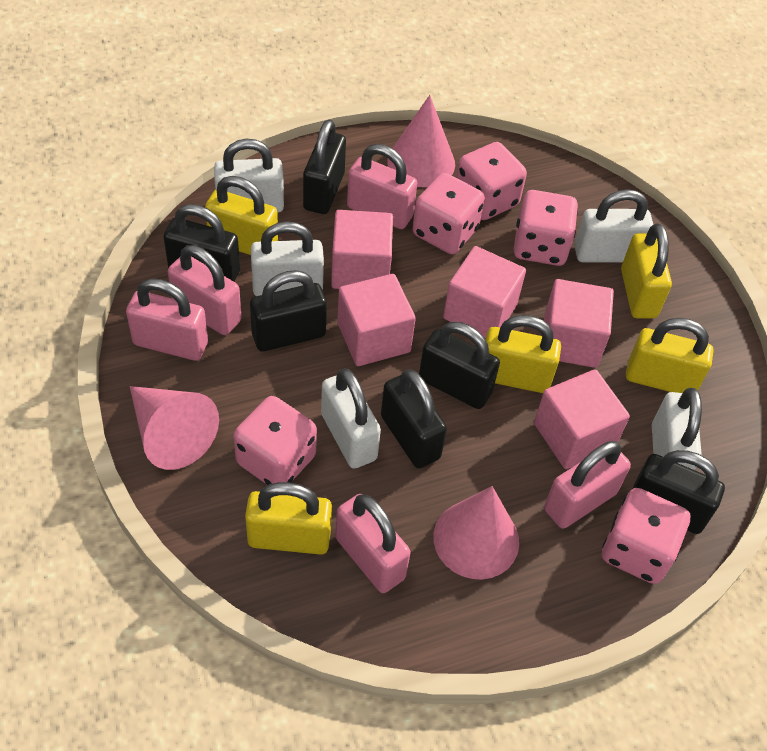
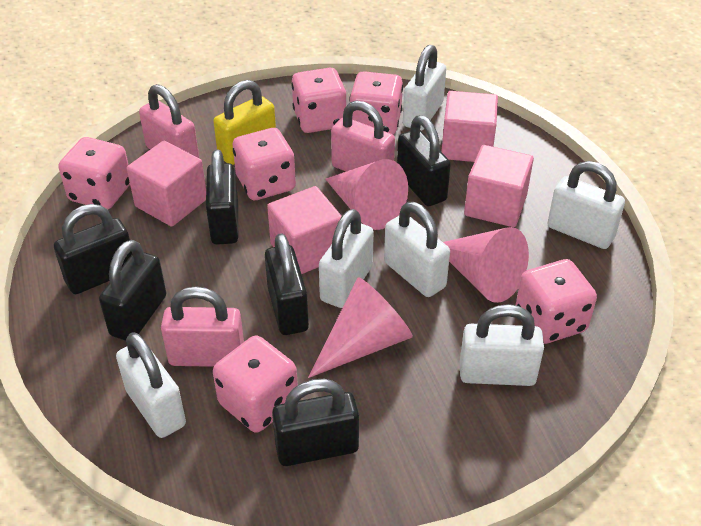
pink cube: [331,210,393,289] [337,274,416,366] [443,246,526,338] [534,369,630,469] [544,279,614,368] = 5 -> [127,141,206,227] [267,186,342,274] [441,91,498,162] [464,145,534,227] = 4
pink dice: [233,396,317,485] [412,173,485,254] [456,142,527,220] [514,190,578,266] [602,488,691,584] = 5 -> [58,137,130,210] [213,336,298,433] [233,128,296,200] [291,68,346,133] [349,71,403,135] [516,259,597,344] = 6
pink padlock: [126,278,208,361] [168,245,242,335] [335,494,411,593] [347,144,417,229] [544,441,631,529] = 5 -> [139,84,199,158] [161,286,244,367] [331,101,395,171] = 3
white padlock: [214,139,284,213] [251,221,324,296] [321,368,381,469] [574,189,653,262] [652,388,702,470] = 5 -> [116,332,186,438] [319,209,374,308] [384,202,450,297] [403,45,446,131] [460,304,544,386] [548,161,625,249] = 6
yellow padlock: [205,176,278,255] [245,482,332,555] [486,315,561,393] [621,223,672,318] [626,318,713,393] = 5 -> [213,80,276,165] = 1

